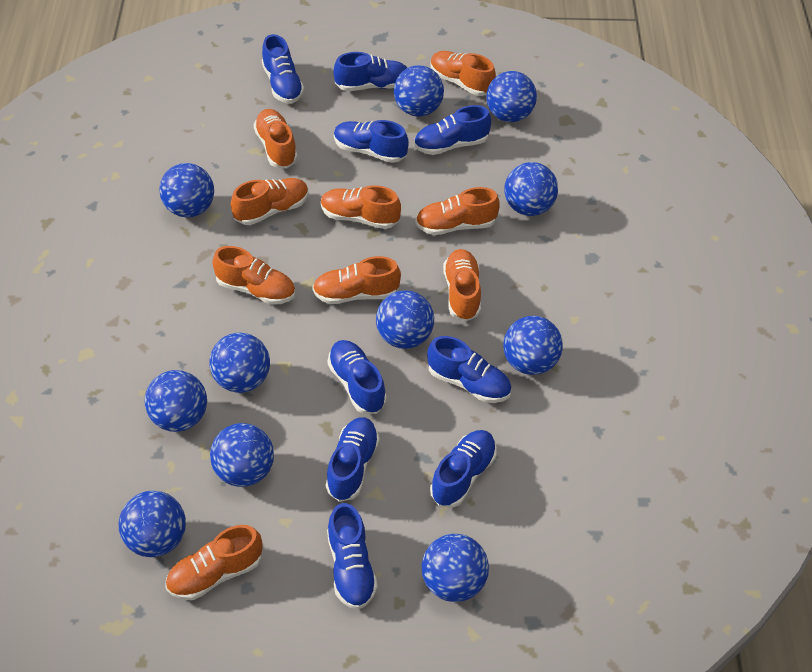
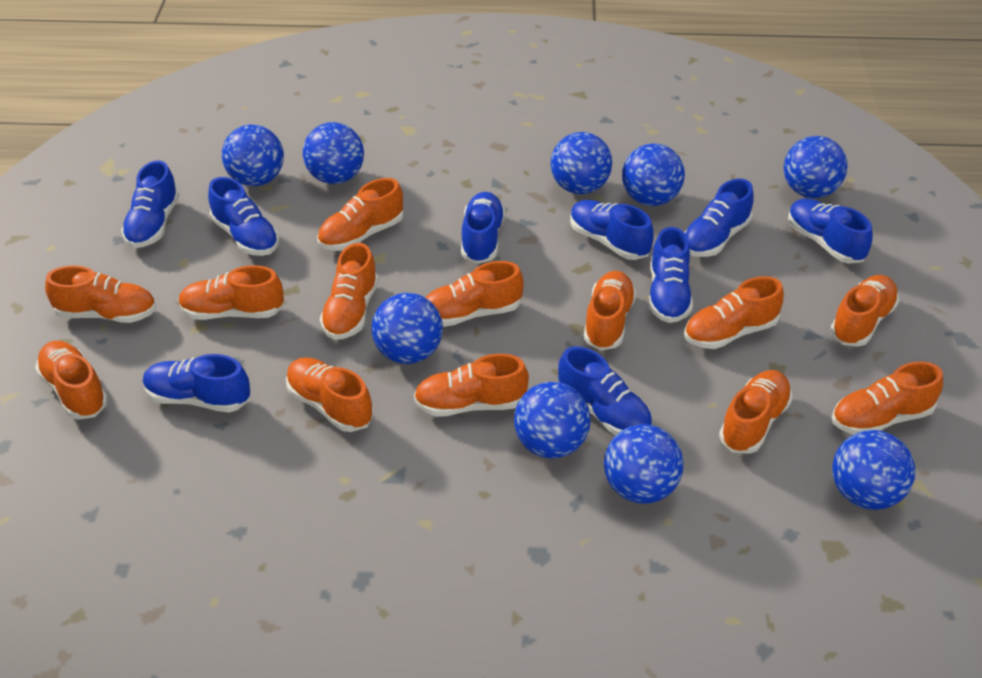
blue ball: [119,491,186,557] [145,370,207,432] [159,163,214,218] [209,333,270,393] [210,423,274,487] [376,290,434,349] [394,65,444,117] [422,534,489,602] [486,71,537,122] [503,316,563,375] [504,162,558,216] = 11 -> [222,125,284,186] [303,122,364,184] [372,293,443,364] [514,382,591,458] [551,132,612,194] [604,424,684,504] [622,144,685,206] [784,136,847,198] [832,430,915,510] = 9
orange shoe: [166,525,262,600] [212,246,295,305] [231,178,309,225] [254,109,298,168] [312,256,401,304] [321,185,401,229] [415,187,500,235] [431,51,496,96] [443,249,481,321] = 9 -> [35,341,108,419] [45,266,156,323] [178,265,284,320] [286,357,373,432] [317,178,403,251] [320,243,378,340] [414,354,529,417] [425,261,524,327] [584,271,636,351] [684,276,784,349] [719,370,793,454] [830,275,899,347] [832,362,943,435] = 13

